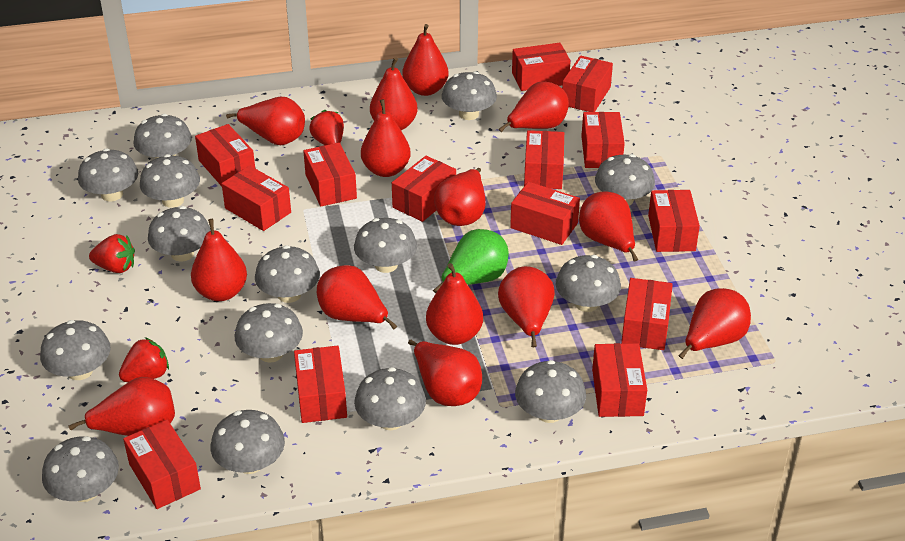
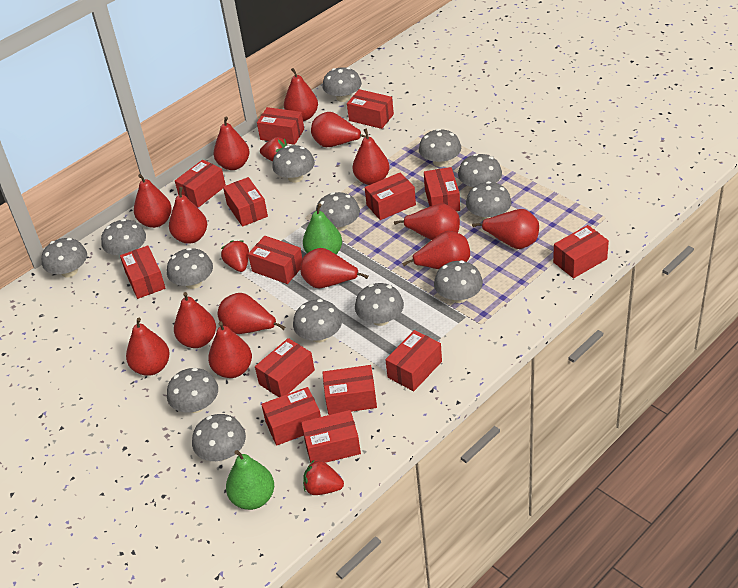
green pear: [433,229,509,293] = 1 -> [226,450,274,510] [303,203,342,254] = 2
grey mushroom: [40,320,111,380] [42,436,119,502] [78,148,138,202] [133,114,192,159] [140,154,200,208] [148,206,211,262] [211,410,285,474] [235,303,303,363] [255,245,320,303] [354,218,417,273] [354,367,426,430] [442,71,497,120] [515,360,586,423] [556,255,621,312] [595,154,655,206] = 15 -> [42,238,87,278] [101,219,146,255] [167,248,213,289] [167,368,218,413] [192,414,246,461] [272,145,315,183] [293,299,342,343] [316,192,360,232] [322,67,362,102] [355,283,404,326] [419,129,461,167] [434,260,483,303] [458,154,502,188] [466,181,512,221] = 14

